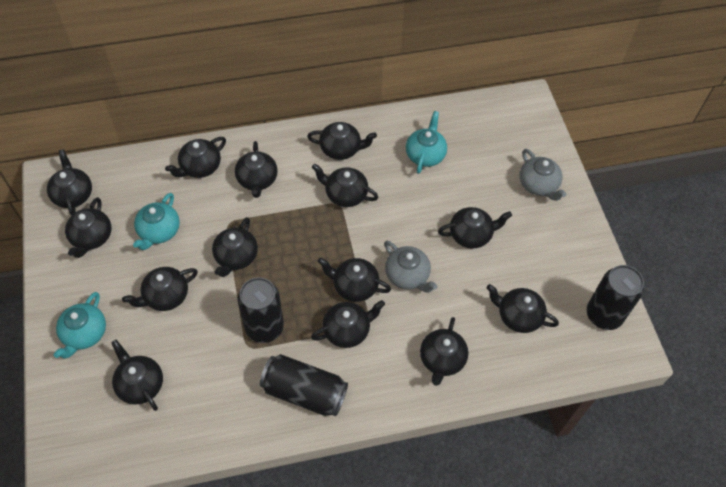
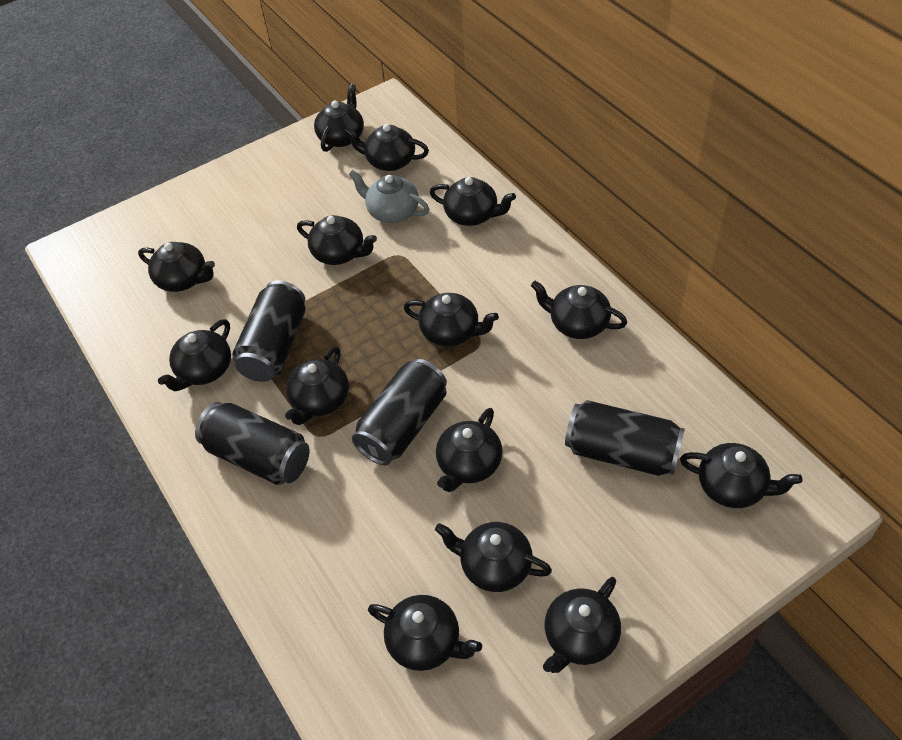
black can: [238,277,284,343] [260,354,348,416] [587,265,644,330] = 3 -> [195,402,310,485] [232,281,305,382] [352,359,447,465] [565,400,685,476] = 4
grey teapot: [384,241,437,292] [519,149,567,201] = 2 -> [349,170,429,223] = 1
turquoise teapot: [54,292,106,358] [133,193,180,250] [406,111,447,174] = 3 -> none = 0

